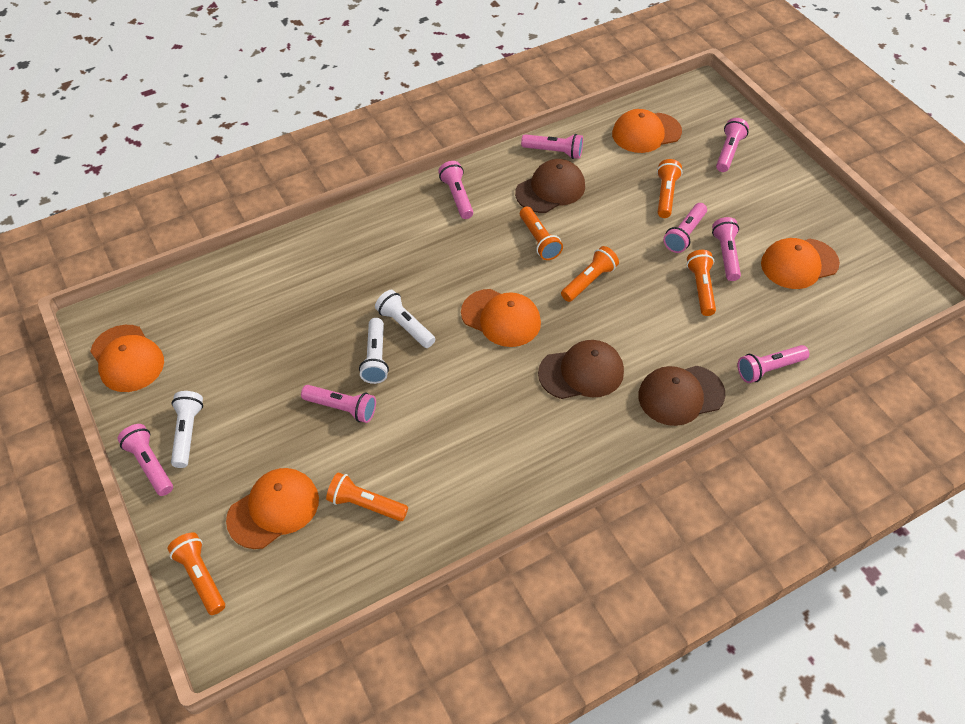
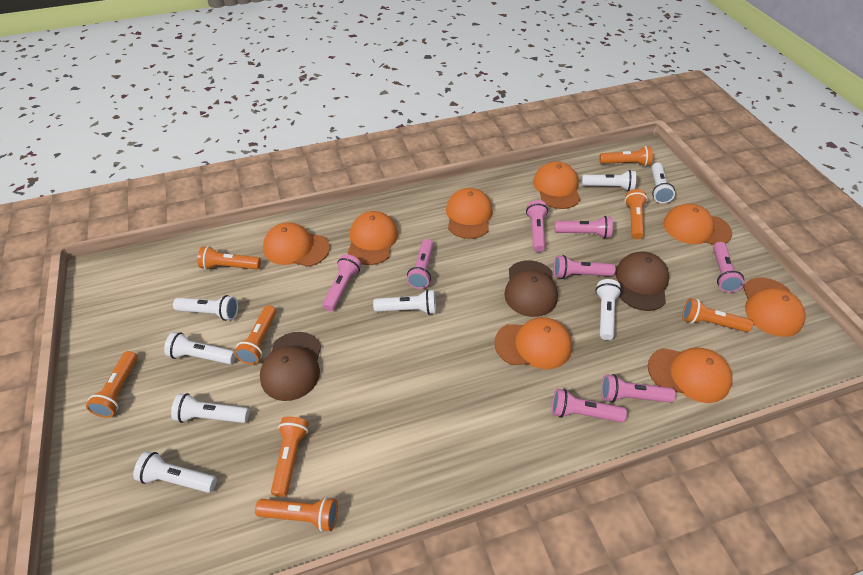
orange cap: [90,325,164,392] [226,468,319,549] [461,289,541,347] [612,109,682,153] [761,238,840,289] = 5 -> [263,222,330,267] [348,211,398,265] [446,188,493,239] [494,317,572,369] [533,161,580,209] [648,347,732,403] [663,203,732,245] [743,278,805,337] = 8
orange flashlight: [167,532,225,615] [326,472,408,522] [520,207,563,260] [561,246,619,302] [657,159,682,218] [687,250,716,316] = 6 -> [86,351,138,418] [197,246,261,270] [234,305,276,364] [255,497,338,532] [271,416,309,497] [599,146,653,167] [625,189,648,239] [682,298,753,332] = 8
white flashlight: [171,391,203,468] [359,318,389,384] [375,290,435,348] = 3 -> [133,451,217,493] [164,332,236,364] [171,393,249,423] [173,295,238,321] [373,289,436,315] [582,170,636,191] [595,279,621,340] [651,163,675,203] = 8

